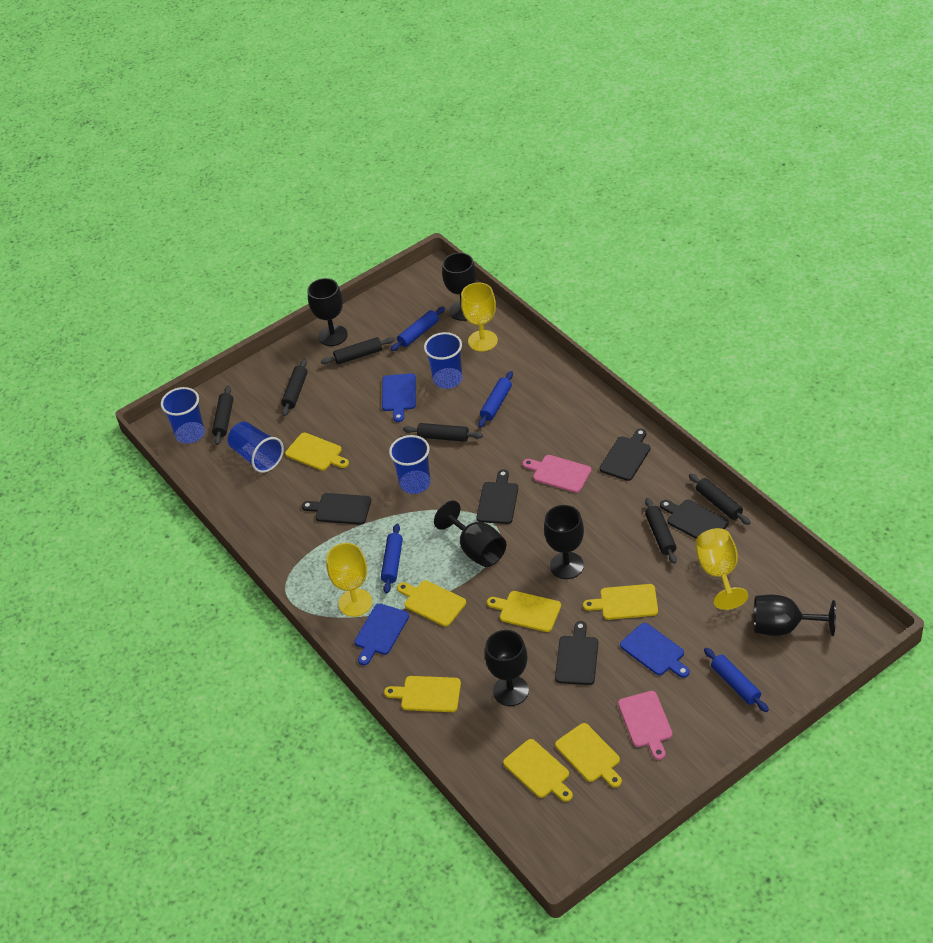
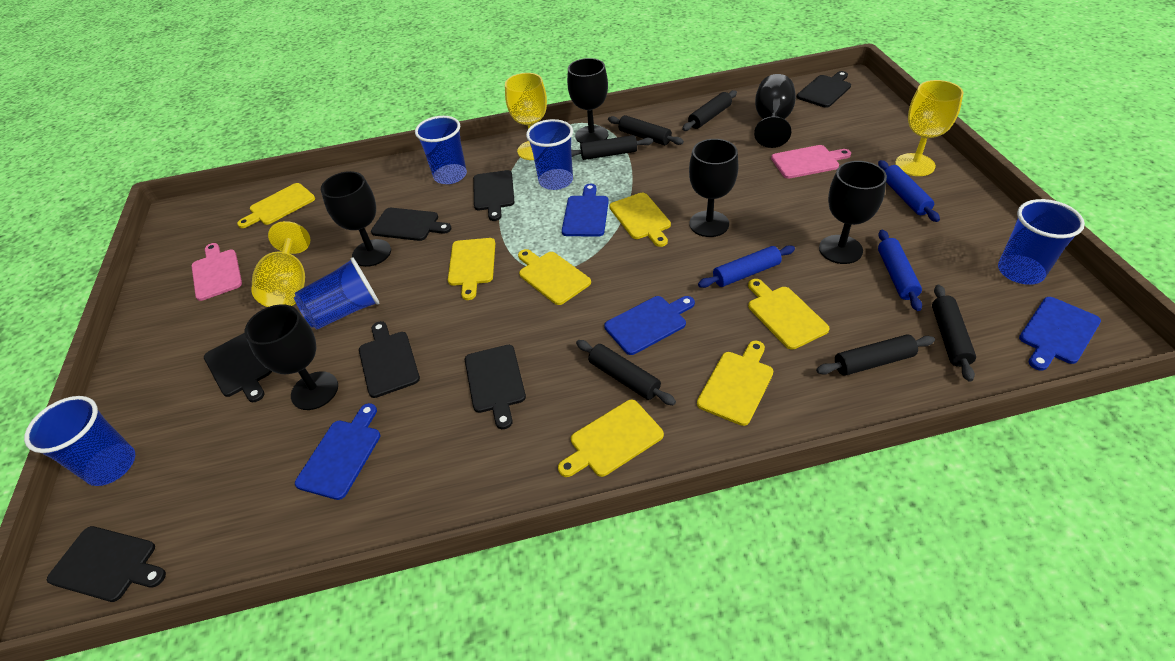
black cutting board: [302,493,371,525] [476,469,518,524] [555,621,598,685] [599,429,650,481] [660,500,729,539] = 5 -> [47,526,166,602] [204,333,272,402] [359,321,420,398] [371,208,452,241] [465,345,526,429] [473,170,514,221] [797,71,851,108] = 7
blue cup: [161,387,205,444] [228,422,284,473] [389,435,431,494] [424,332,462,389] = 4 -> [24,396,135,486] [294,257,379,330] [415,116,467,184] [526,119,573,190] [998,199,1085,285] = 5
blue cutting board: [354,603,409,665] [382,373,416,422] [620,623,690,678] = 3 -> [295,403,380,500] [562,183,609,237] [604,296,695,355] [1019,297,1101,371] = 4
blue rolling pin: [381,524,403,594] [391,306,445,351] [478,371,513,428] [704,648,769,712] = 4 -> [698,245,795,288] [878,160,940,222] [878,230,922,311] = 3

